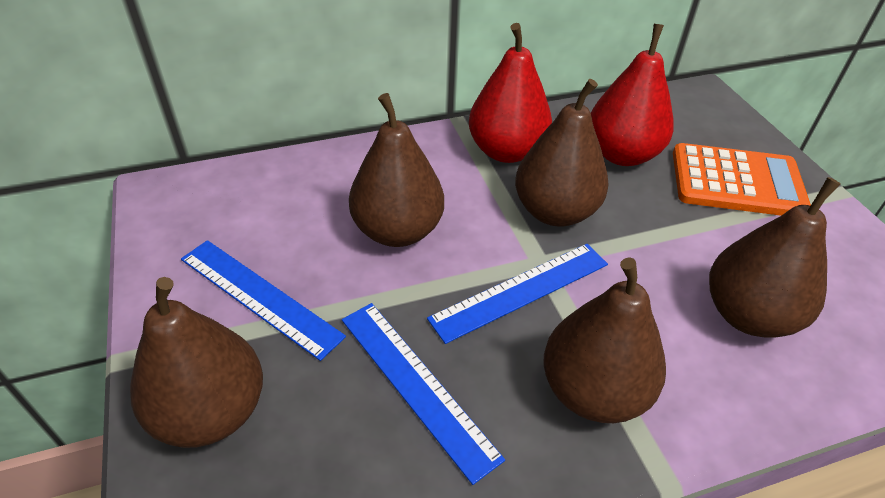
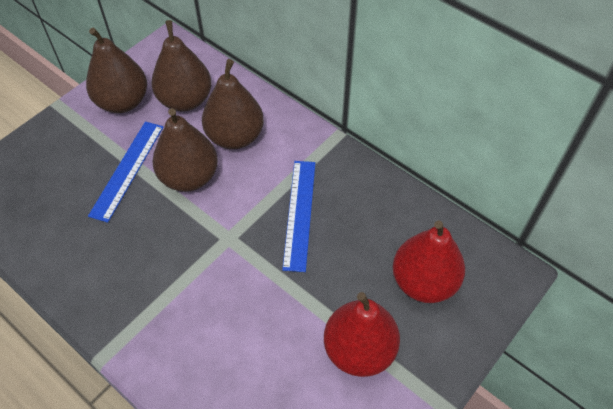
blue ruler: [181,240,346,361] [342,303,505,485] [427,244,608,344] = 3 -> [88,121,163,223] [282,161,315,272] = 2
brown pear: [130,277,263,448] [349,93,444,247] [515,79,609,226] [543,257,666,423] [709,177,840,338] = 5 -> [86,27,147,113] [151,20,211,111] [152,108,218,192] [202,59,264,149] = 4
orange calculator: [673,143,811,216] = 1 -> none = 0

